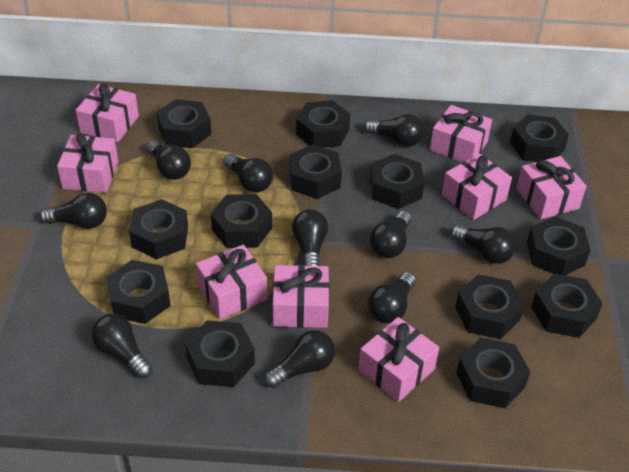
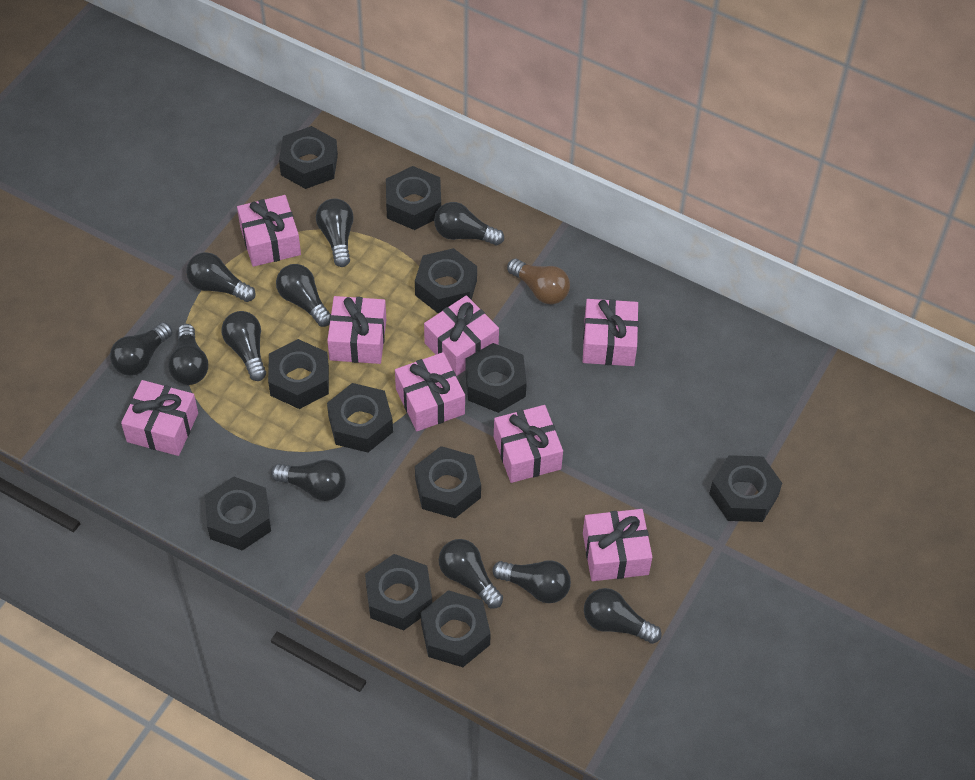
black light bulb: [39,193,107,229] [91,314,152,378] [146,140,191,180] [223,154,273,192] [264,330,335,388] [292,209,328,266] [364,114,424,147] [368,272,416,323] [370,211,411,258] [450,224,516,264] = 10 -> [110,322,173,376] [168,324,208,385] [186,252,256,302] [222,311,266,381] [271,460,346,501] [276,264,331,327] [316,199,354,267] [434,202,504,245] [439,539,503,608] [492,561,571,603] [584,588,662,644] = 11
black nut: [106,260,171,324] [129,199,188,259] [156,99,211,148] [185,320,255,387] [211,194,272,248] [289,144,342,199] [296,100,350,148] [370,154,424,209] [455,274,524,339] [457,338,530,408] [510,114,569,162] [527,216,590,275] [531,274,603,338] = 13 -> [205,477,271,550] [268,339,329,409] [279,126,338,189] [327,383,393,453] [365,554,432,630] [386,166,441,230] [415,248,477,313] [415,446,481,518] [421,590,491,667] [465,343,527,413] [709,455,782,522] = 11
brown light bulb: none = 0 -> [507,259,570,304] = 1

